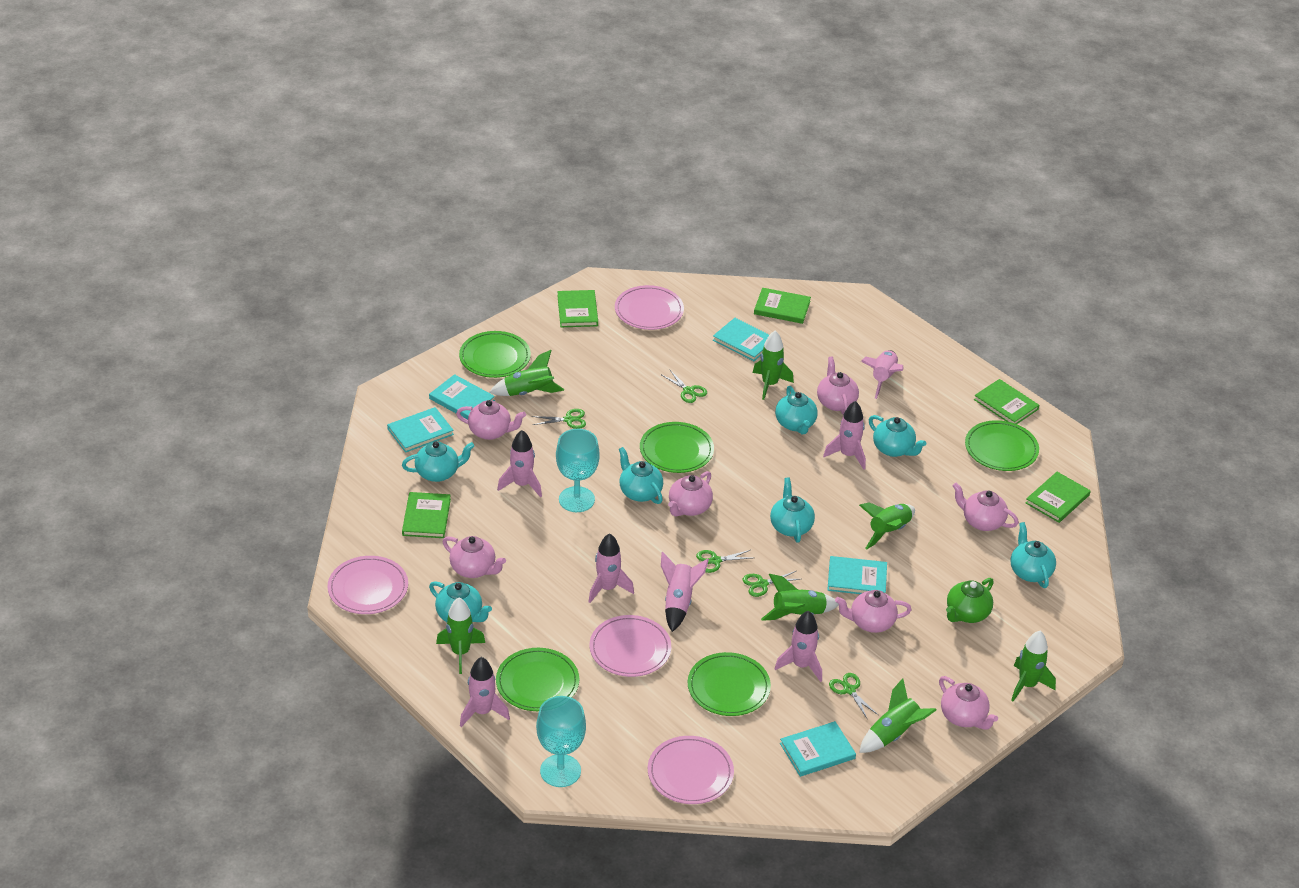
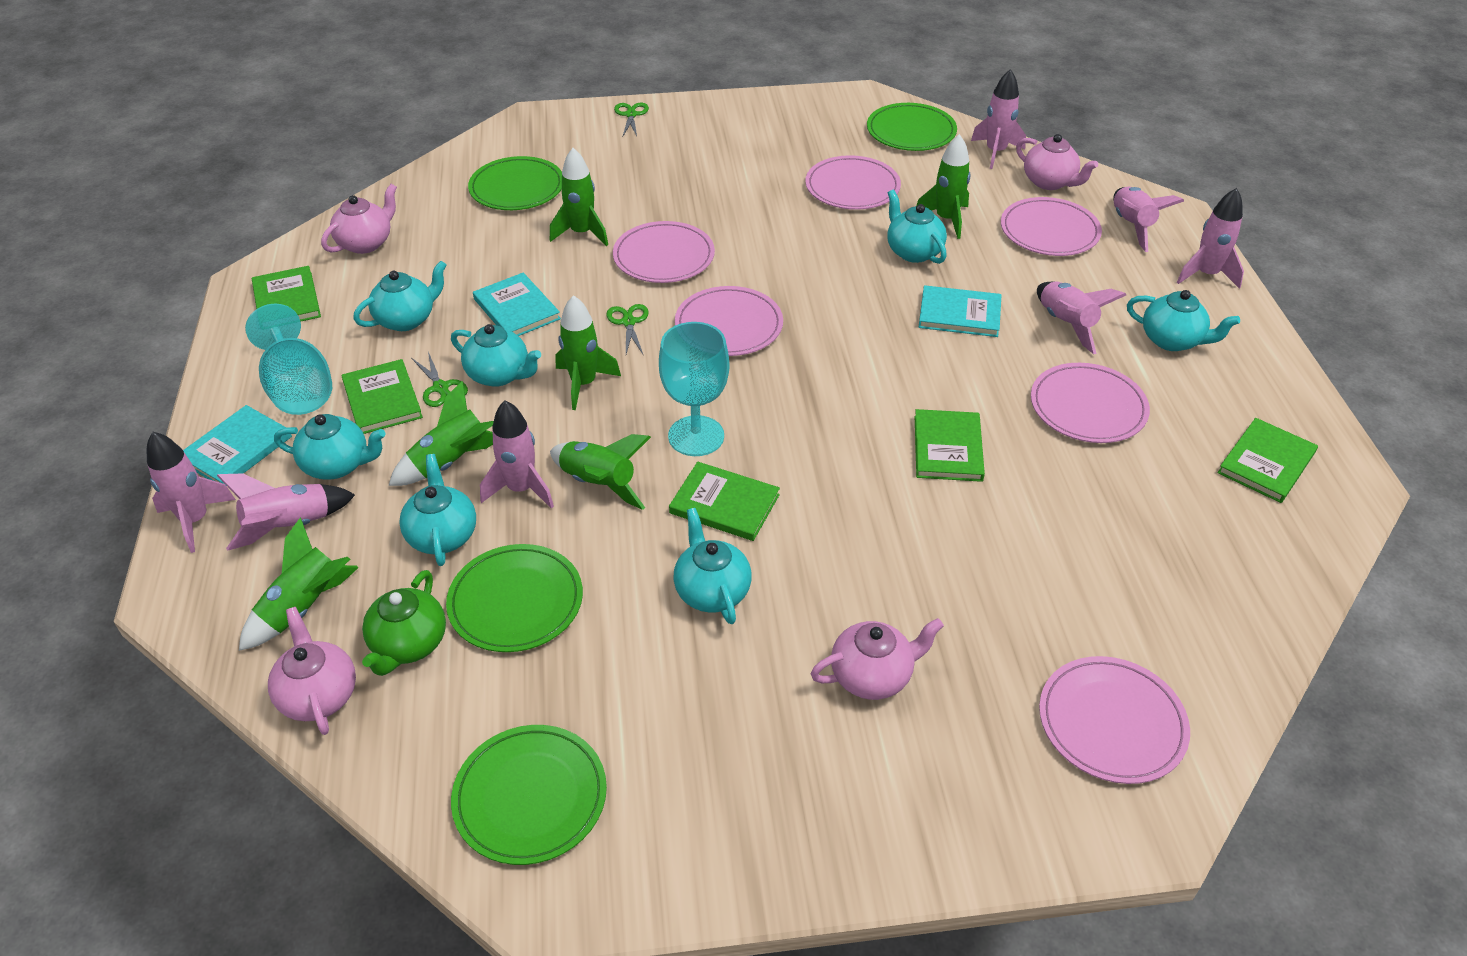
green plate: [459,331,531,378] [496,648,579,711] [640,422,714,473] [688,652,771,716] [965,420,1039,471] = 5 -> [446,544,583,652] [451,725,607,865] [468,156,562,210] [867,103,957,151] = 4
green rocket: [436,598,485,674] [489,350,564,396] [753,331,794,400] [761,574,839,621] [859,502,915,549] [859,678,936,753] [1011,631,1056,701] = 7 -> [239,518,359,651] [388,381,494,486] [550,148,608,246] [550,434,651,510] [555,295,621,410] [916,134,971,239] = 6
green scissors: [532,409,586,429] [662,369,707,403] [696,549,752,573] [743,571,800,597] [829,673,878,720] = 5 -> [412,352,468,407] [606,304,649,356] [614,103,649,136] = 3
pink plate: [327,556,408,614] [590,615,671,677] [615,285,684,330] [648,736,734,804] = 4 -> [613,221,715,283] [675,286,783,356] [805,155,901,210] [1001,197,1102,256] [1031,363,1150,443] [1039,656,1190,784] = 6
pink teapot: [443,536,506,578] [456,400,526,440] [668,471,713,517] [817,356,859,414] [835,590,912,633] [939,676,998,730] [952,483,1019,531] = 7 -> [268,607,356,735] [321,184,397,254] [811,618,944,700] [1016,134,1098,190] = 4
turquoise book: [387,407,454,453] [429,374,495,420] [713,318,769,361] [780,721,856,777] [827,556,887,594] = 5 -> [183,405,292,484] [473,273,561,336] [919,285,1002,337] = 3

